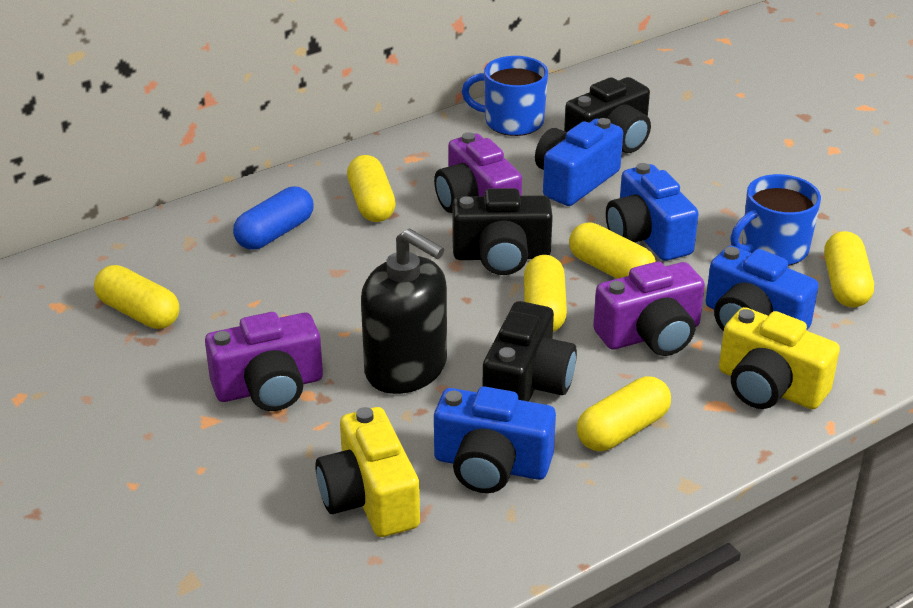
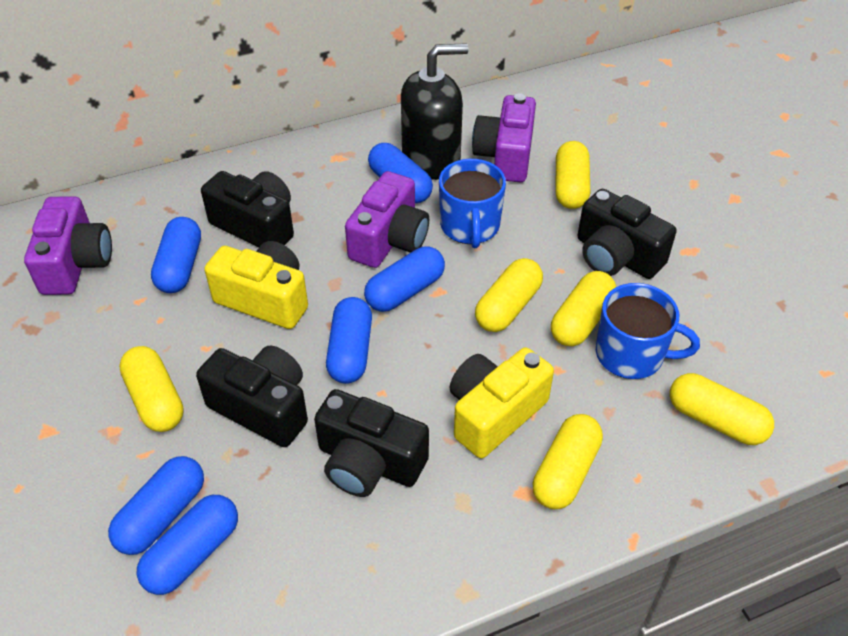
black camera: [452,188,553,275] [483,301,577,402] [564,77,651,153] = 3 -> [196,346,308,447] [201,171,294,247] [314,389,429,497] [577,189,677,279] = 4
blue camera: [434,386,556,493] [535,118,623,206] [606,163,699,261] [706,246,819,332] = 4 -> none = 0
blue capsule: [233,186,313,250] = 1 -> [108,456,204,555] [137,495,238,595] [151,217,201,293] [326,297,372,384] [364,246,445,312] [368,143,433,203] = 6

